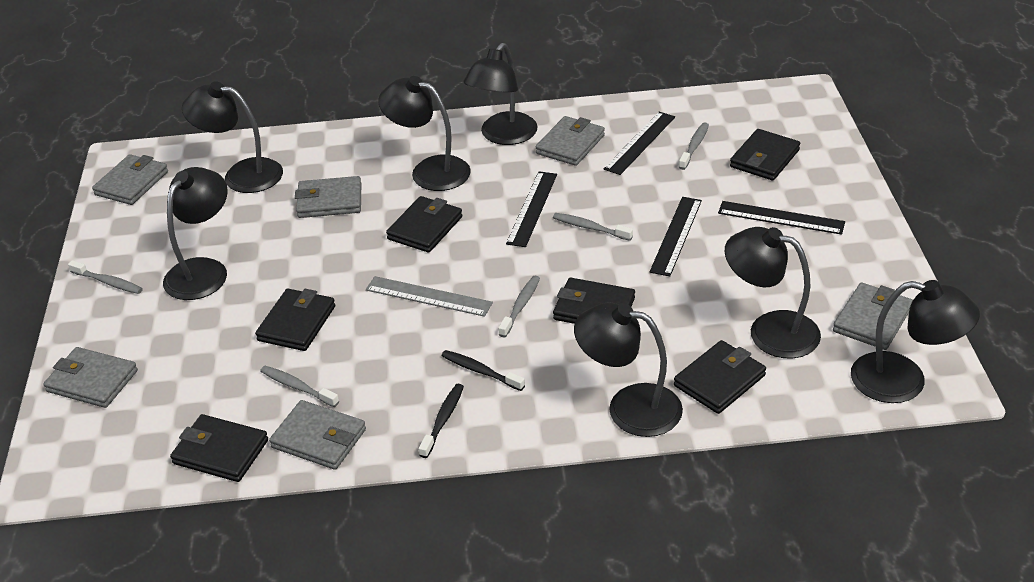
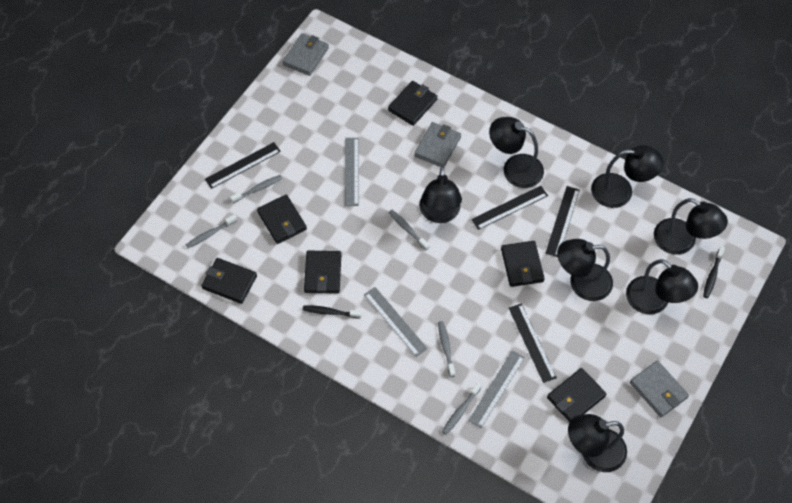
grey ruler: [366,276,493,317] = 1 -> [345,138,359,206] [364,287,428,357] [468,350,525,428] = 3
grey wallet: [43,347,138,408] [92,154,168,205] [269,400,366,470] [295,176,361,218] [536,116,605,166] [833,282,913,350] = 6 -> [282,33,329,76] [414,122,461,167] [630,361,689,417] = 3

